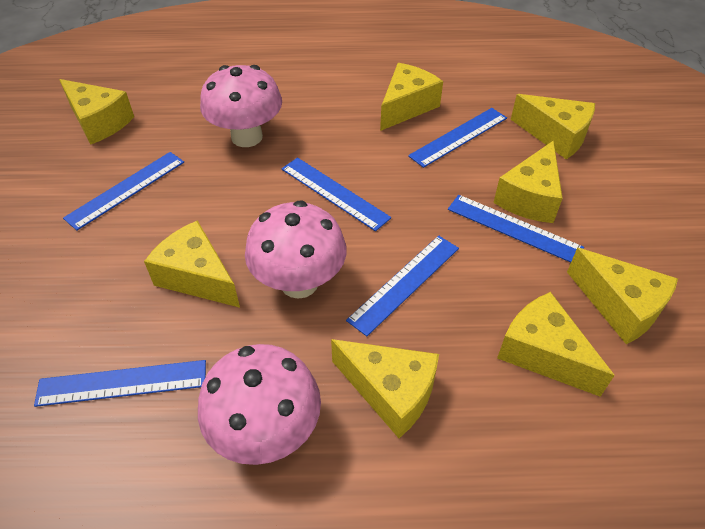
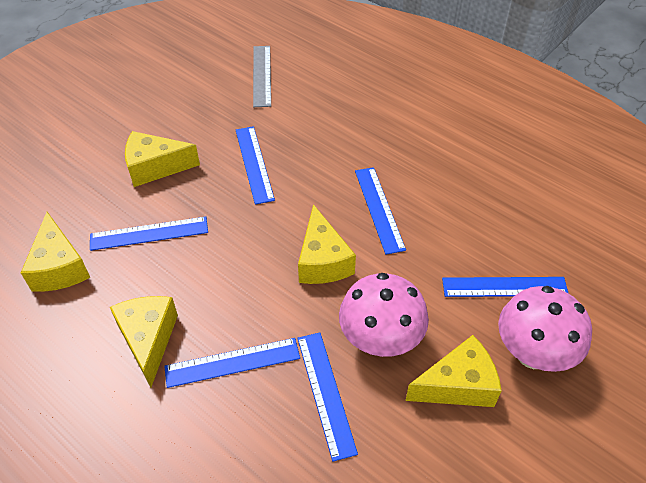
grey ruler: none = 0 -> [253,46,271,107] = 1
pink mushroom: [198,344,321,465] [200,65,282,147] [245,200,346,299] = 3 -> [339,273,429,357] [498,286,592,372] = 2
yellow cheese: [59,79,134,145] [144,220,240,308] [331,339,439,438] [380,63,443,131] [493,140,563,223] [497,292,615,397] [511,94,595,159] [567,248,678,344] = 8 -> [21,212,90,292] [110,296,178,388] [125,131,200,187] [298,204,356,284] [405,335,502,407] = 5

